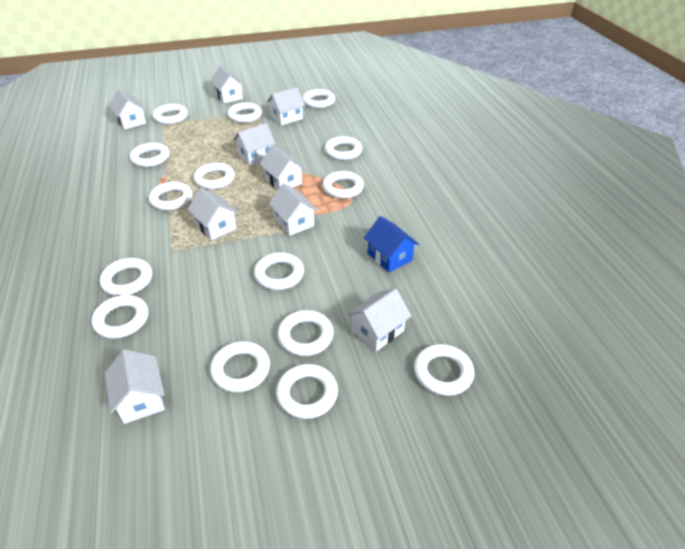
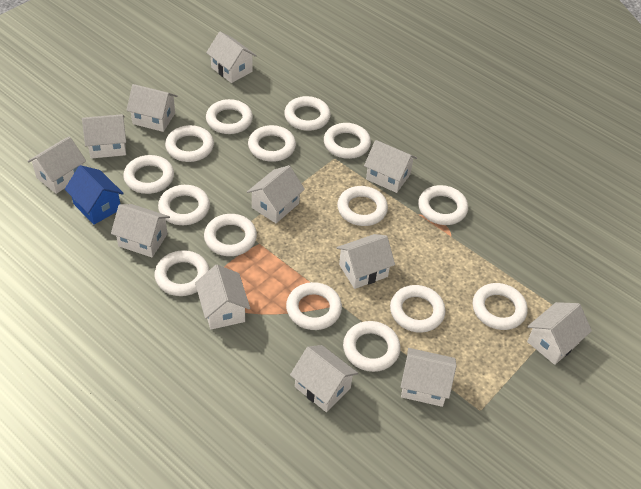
white house: [105,350,165,424] [109,89,146,130] [187,188,238,240] [210,66,244,103] [233,123,276,166] [260,145,305,190] [267,87,305,125] [268,183,318,236] [347,288,411,351] = 9 -> [27,137,86,194] [82,114,126,159] [111,204,170,257] [126,84,177,132] [195,264,250,330] [206,32,257,83] [247,165,305,223] [290,345,358,412] [336,234,395,289] [364,140,417,193] [401,348,456,407] [527,302,592,365] = 12

